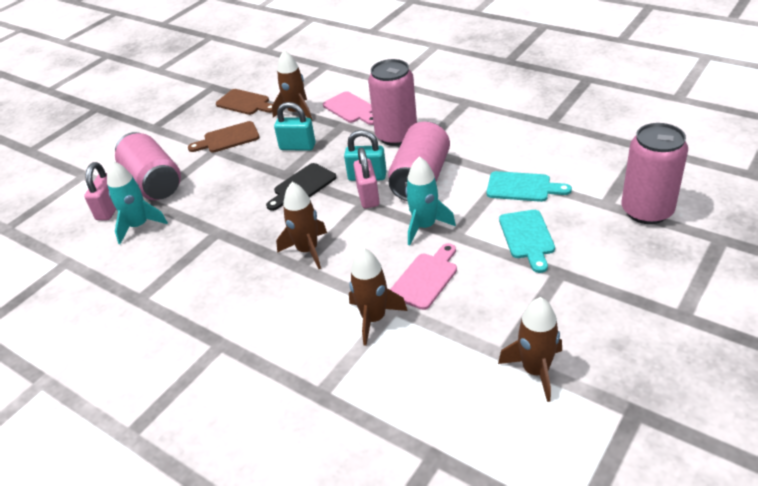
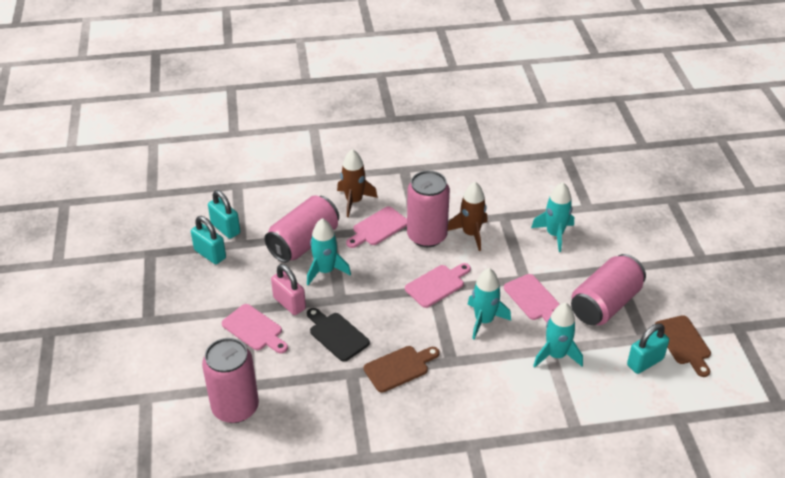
brown rocket: [272,50,313,121] [276,182,327,269] [349,248,407,346] [498,297,562,402] = 4 -> [337,149,378,217] [448,182,488,251] = 2
pink cutting board: [323,91,374,125] [390,243,457,310] = 2 -> [222,304,288,353] [346,206,407,248] [405,263,471,308] [504,274,560,322] = 4
pink padlock: [84,162,116,220] [354,147,380,208] = 2 -> [271,264,306,315] = 1
turquoise cutting board: [487,171,572,202] [499,210,555,273] = 2 -> none = 0
turquoise padlock: [274,102,316,151] [344,130,387,181] = 2 -> [191,216,226,264] [208,190,240,239] [627,323,669,374] = 3
turquoise rocket: [107,160,168,244] [405,156,456,245] = 2 -> [307,218,351,285] [467,268,511,340] [531,182,574,252] [533,303,583,367] = 4

